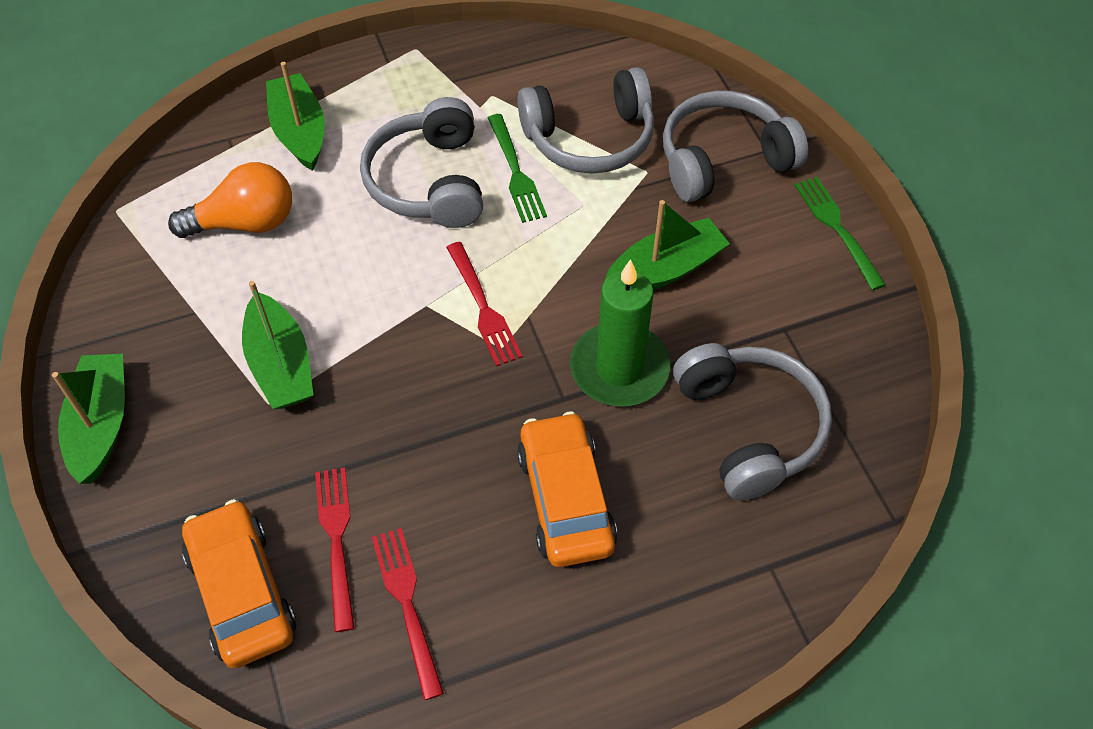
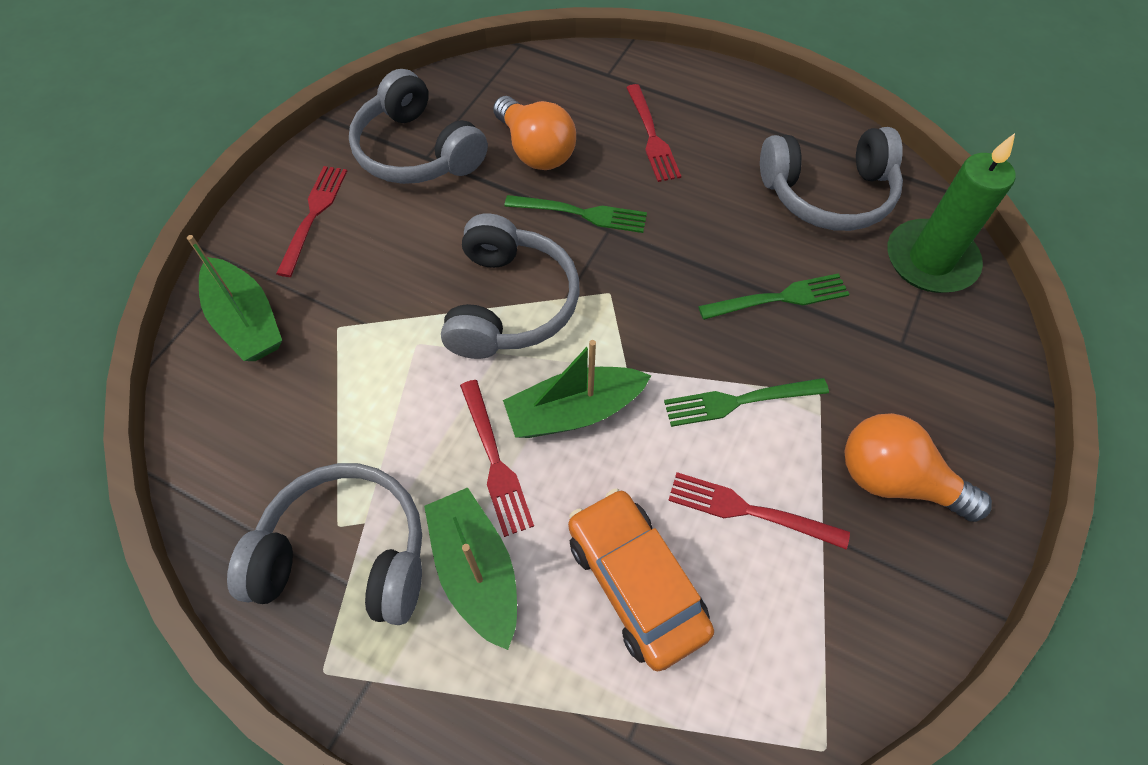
green boat: [52,354,125,484] [242,281,313,409] [266,62,325,171] [604,200,730,290] = 4 -> [187,235,282,361] [424,487,517,650] [503,340,651,438] = 3
green fork: [488,114,547,223] [794,177,886,290] = 2 -> [504,195,647,233] [664,378,829,427] [698,273,849,320] = 3
orange car: [182,499,297,668] [517,411,617,567] = 2 -> [568,488,714,671] = 1
orange light bulb: [168,162,292,238] = 1 -> [493,96,576,170] [844,413,992,522] = 2
red fork: [315,467,355,632] [372,528,444,700] [446,242,523,366] = 3 -> [276,166,347,277] [460,380,534,537] [626,84,681,182] [668,472,850,549] = 4

